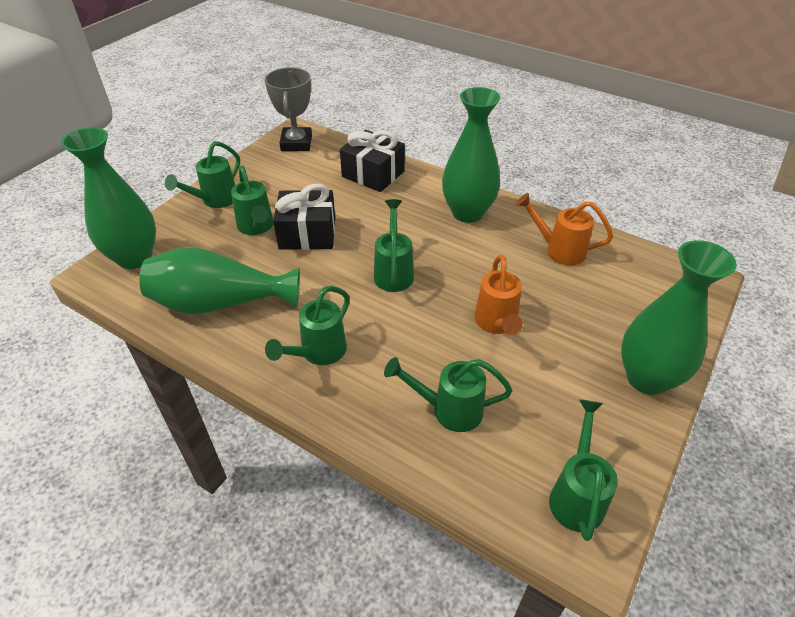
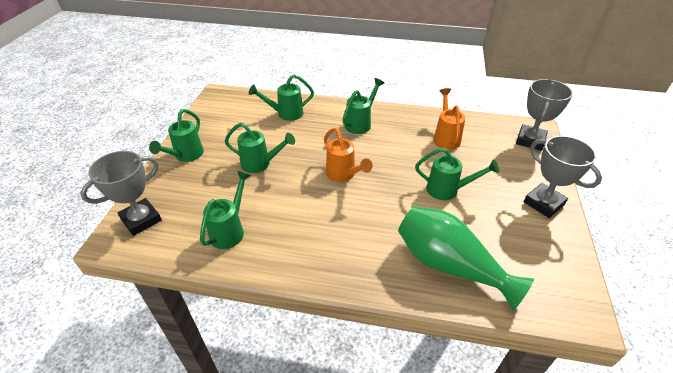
black gift: [273,184,335,250] [340,130,405,192] = 2 -> none = 0
green vase: [61,127,156,269] [140,247,300,314] [442,87,500,223] [621,240,737,395] = 4 -> [398,206,534,310] = 1
grey trophy: [265,68,312,151] = 1 -> [80,151,162,236] [516,79,573,151] [524,136,602,218] = 3

